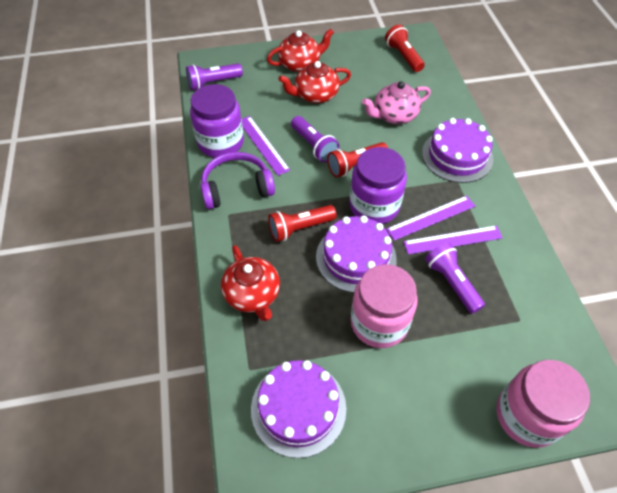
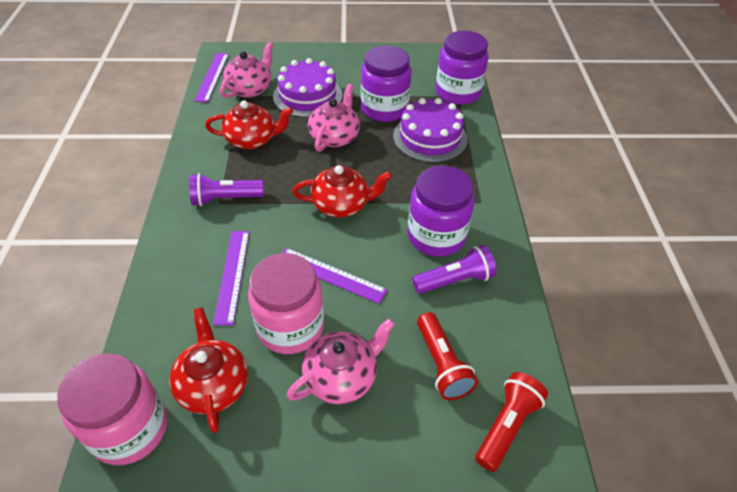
pink teapot: [362,81,431,124] = 1 -> [220,42,273,98] [286,318,395,404] [308,84,360,152] = 3
purple cake: [251,360,346,458] [316,215,397,293] [422,118,493,183] = 3 -> [273,58,342,118] [393,98,468,163] = 2
purple flashlight: [186,64,243,90] [291,116,339,162] [425,243,485,314] = 3 -> [189,173,264,206] [412,245,497,294] = 2
purple headphones: [200,152,275,209] = 1 -> none = 0
purple jar: [190,84,244,158] [349,147,407,224] = 2 -> [361,46,412,122] [407,166,474,257] [436,31,489,105] = 3
red flashlight: [268,205,337,242] [327,142,388,178] [385,24,425,72] = 3 -> [417,312,478,400] [475,372,548,472] = 2

